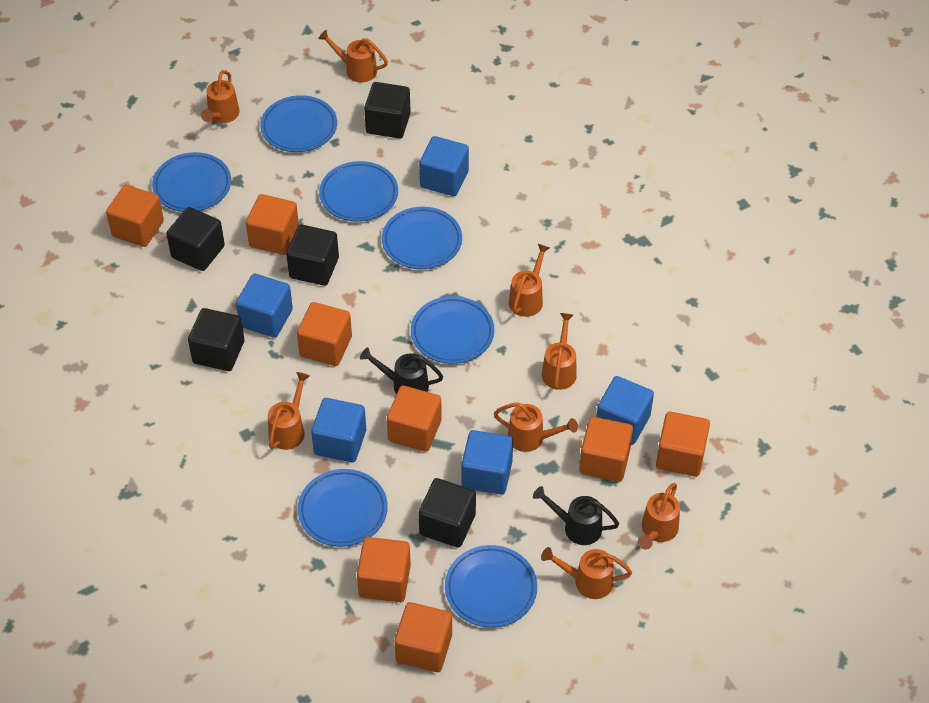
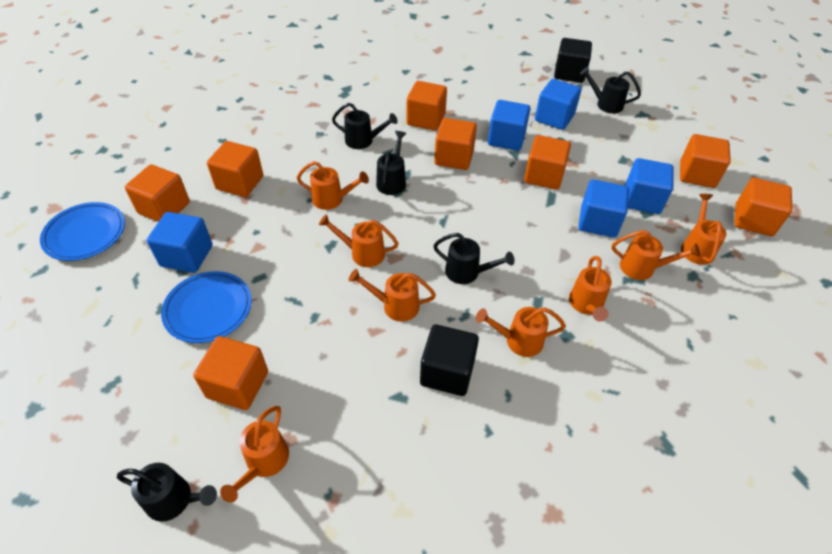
black cube: [166,207,225,271] [188,308,244,371] [286,224,339,286] [364,82,411,138] [418,478,476,548] = 5 -> [420,324,479,396] [554,38,592,83] = 2
black watering can: [360,348,443,394] [533,486,619,545] = 2 -> [117,463,217,522] [332,103,398,149] [376,131,406,195] [433,233,514,284] [580,67,641,113] = 5
blue plate: [152,152,231,212] [260,95,337,152] [298,469,388,547] [319,161,398,222] [382,207,462,269] [411,296,494,364] [445,545,537,628] = 7 -> [40,202,125,261] [161,271,252,343] = 2

